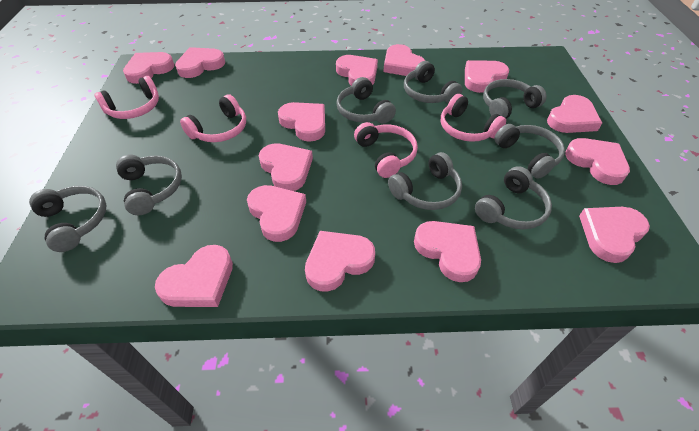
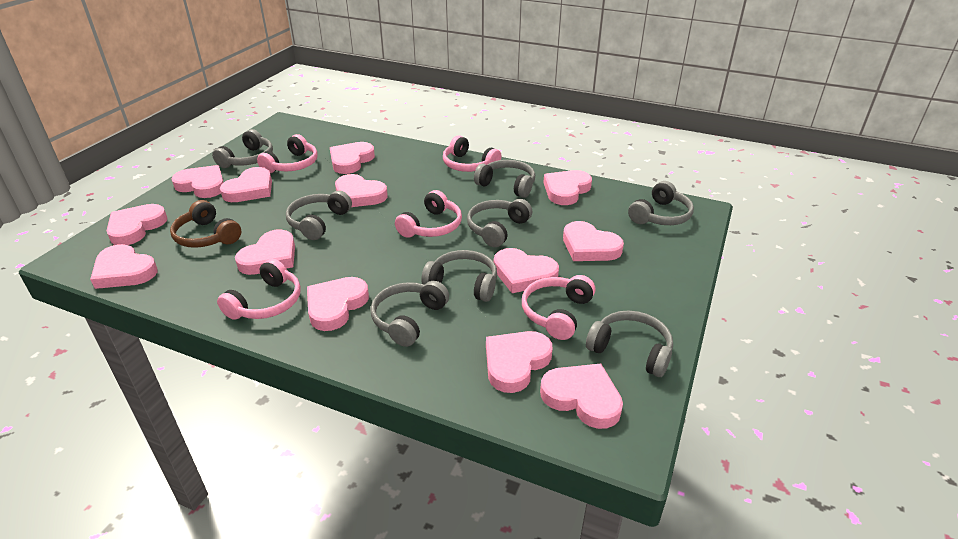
brown headphones: none = 0 -> [170,200,241,248] = 1
pink headphones: [94,76,159,119] [180,94,246,142] [354,122,418,178] [441,94,506,142] = 4 -> [217,259,301,320] [257,134,318,173] [395,190,462,238] [443,135,502,172] [522,275,595,340] = 5
pink heart: [123,52,174,84] [155,245,233,307] [175,47,225,78] [247,185,306,242] [259,143,313,191] [278,102,325,142] [305,231,375,292] [336,55,378,86] [384,44,425,76] [414,221,481,282] [465,60,509,93] [547,95,602,133] [565,138,630,185] [579,207,650,263] = 14 -> [90,244,158,289] [107,204,168,245] [171,165,224,198] [220,167,272,202] [235,230,295,275] [307,277,369,331] [330,142,375,174] [335,174,388,207] [486,331,552,393] [494,248,559,293] [540,364,623,429] [543,170,592,205] [563,221,624,261] = 13

